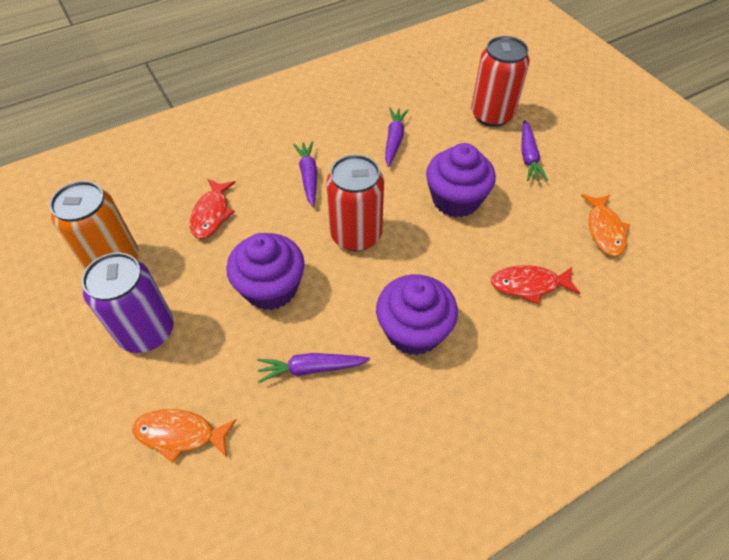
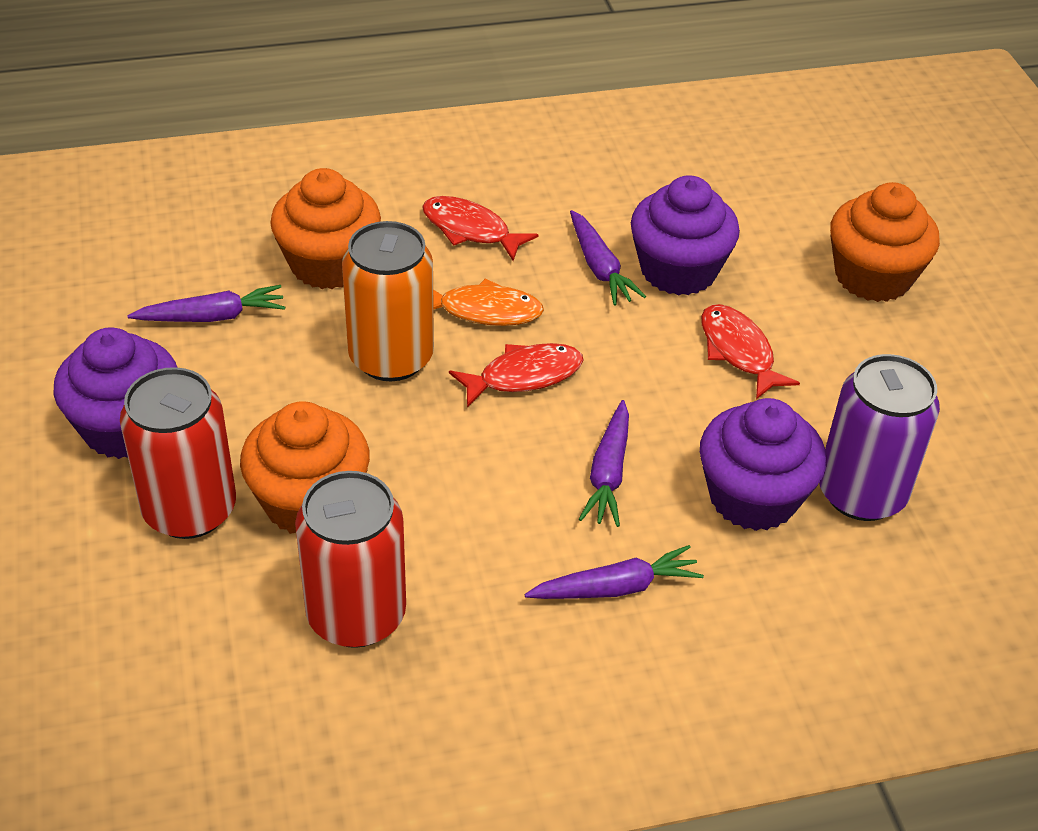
orange cupcake: none = 0 -> [240,401,370,534] [270,168,381,289] [830,182,940,302] = 3
orange fish: [132,409,236,463] [581,194,630,256] = 2 -> [433,278,544,326] = 1
red fish: [190,179,236,239] [491,265,580,304] = 2 -> [422,196,539,261] [449,343,584,407] [701,304,800,399] = 3

